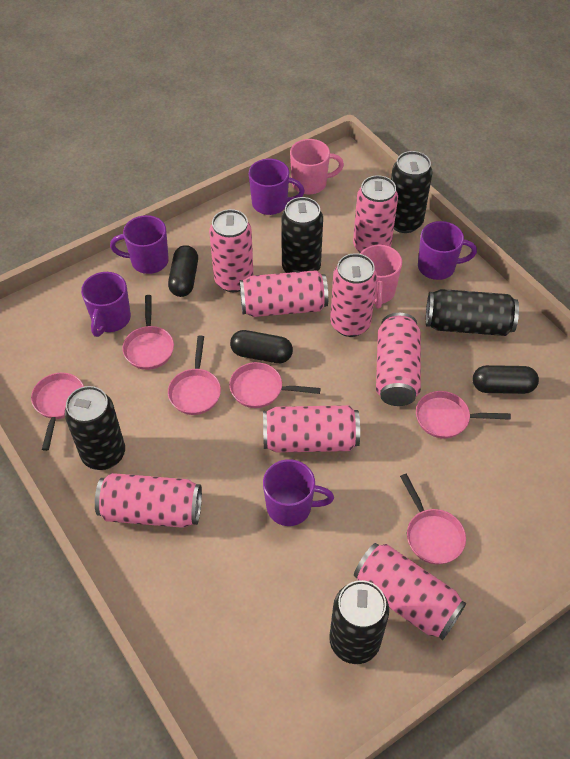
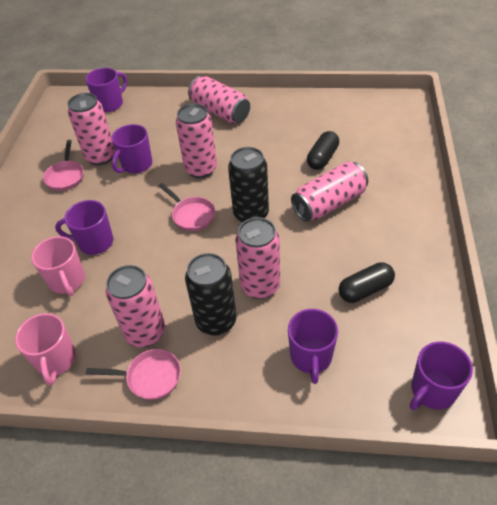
black can: [65,386,125,470] [281,197,323,273] [329,580,389,664] [391,151,433,233] [426,289,519,336] = 5 -> [185,253,237,336] [228,147,269,223] = 2
black capsule: [168,245,198,297] [230,330,293,363] [473,365,539,394] = 3 -> [307,131,339,170] [339,262,395,303] = 2
pink can: [95,473,202,528] [209,209,254,292] [240,270,328,317] [263,405,360,453] [330,253,377,337] [353,175,398,253] [354,543,466,640] [376,313,421,406] = 8 -> [68,93,115,166] [106,265,165,347] [176,104,217,178] [188,76,250,124] [235,217,280,299] [291,162,368,222] = 6
pink pan: [31,372,84,451] [122,295,174,370] [168,336,221,415] [229,362,321,408] [400,474,466,565] [416,391,511,438] = 6 -> [43,140,84,191] [86,349,181,400] [159,183,215,231] = 3

